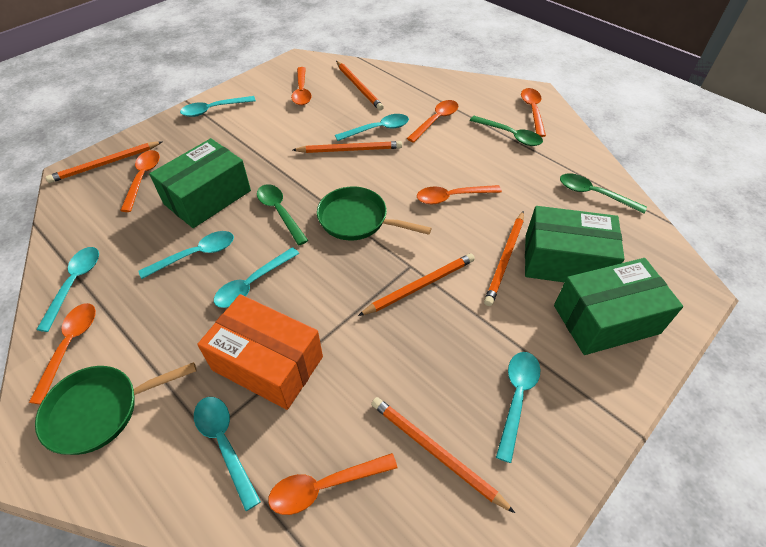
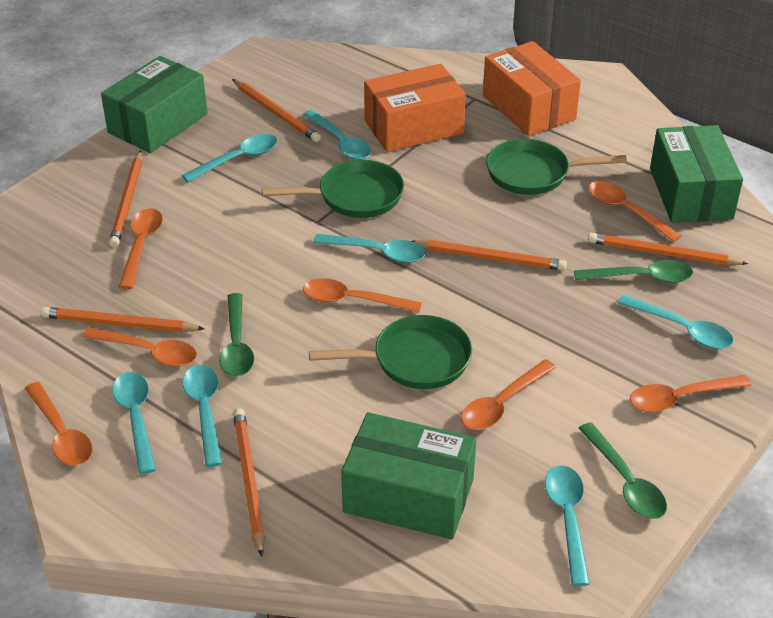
green pan: [35,362,197,455] [317,186,432,241] = 2 -> [262,160,404,218] [309,315,472,389] [486,139,627,195] = 3
orange box: [197,294,323,410] = 1 -> [364,64,466,152] [483,41,581,136] = 2

